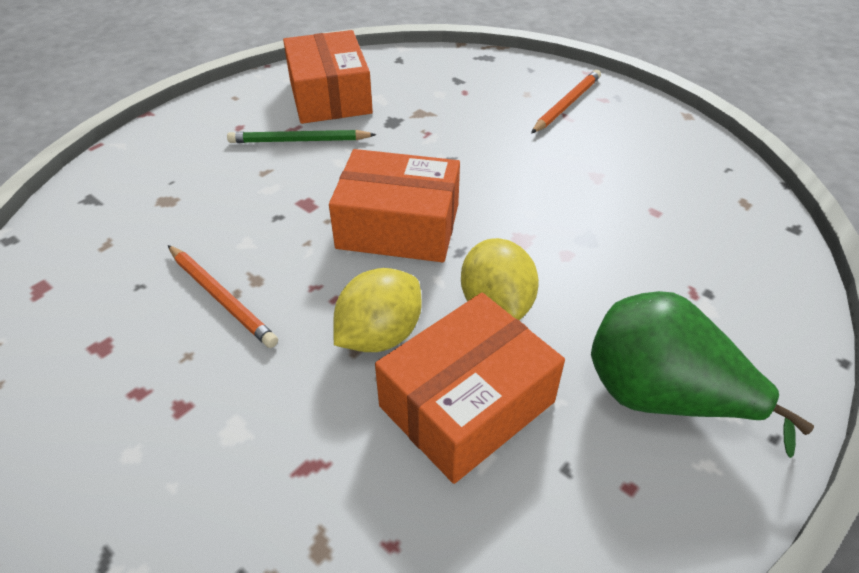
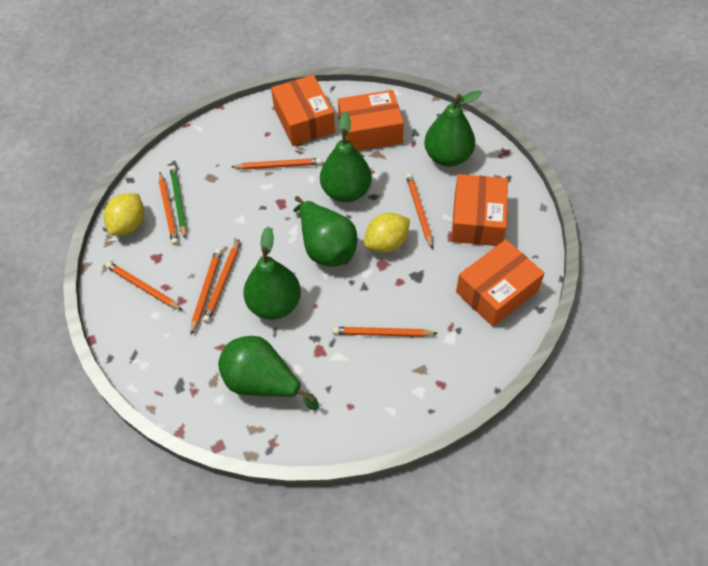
green pear: [591,291,814,458] = 1 -> [218,336,319,411] [243,226,301,319] [293,196,357,267] [320,111,372,202] [424,90,482,167] = 5
orange box: [283,30,373,124] [329,149,460,262] [375,293,565,484] = 3 -> [271,75,335,146] [338,90,404,151] [451,174,508,246] [456,239,545,327] = 4
orange pencil: [168,245,278,348] [531,70,601,133] = 2 -> [105,261,182,310] [159,173,178,245] [191,249,222,335] [202,240,239,323] [232,158,322,170] [333,327,438,337] [406,173,433,249] = 7

